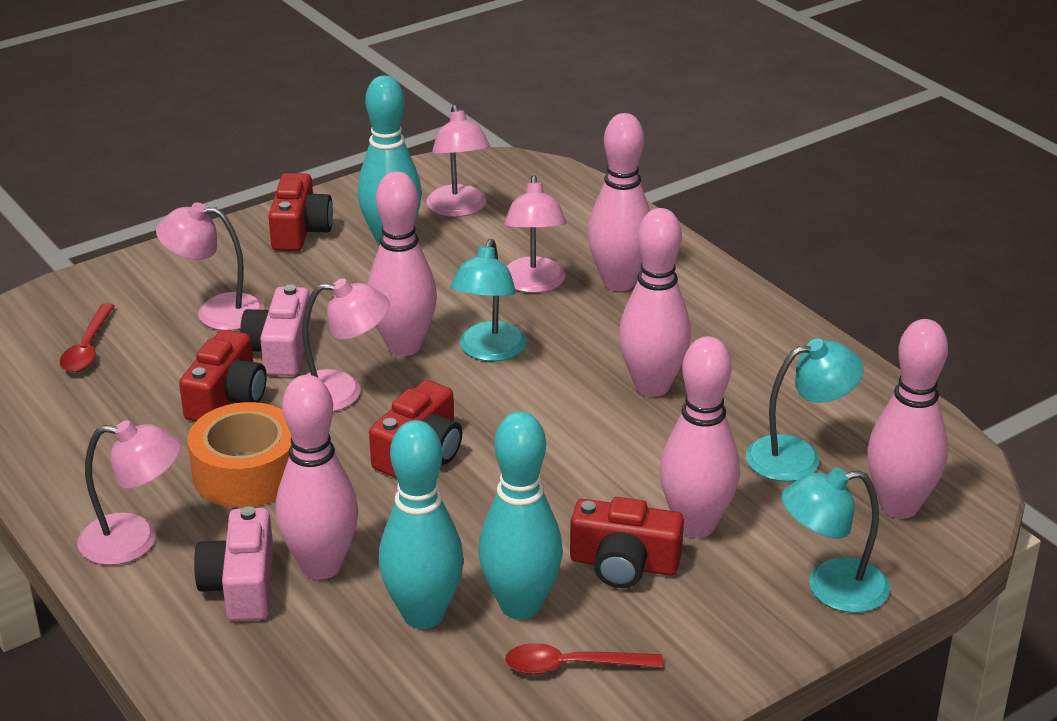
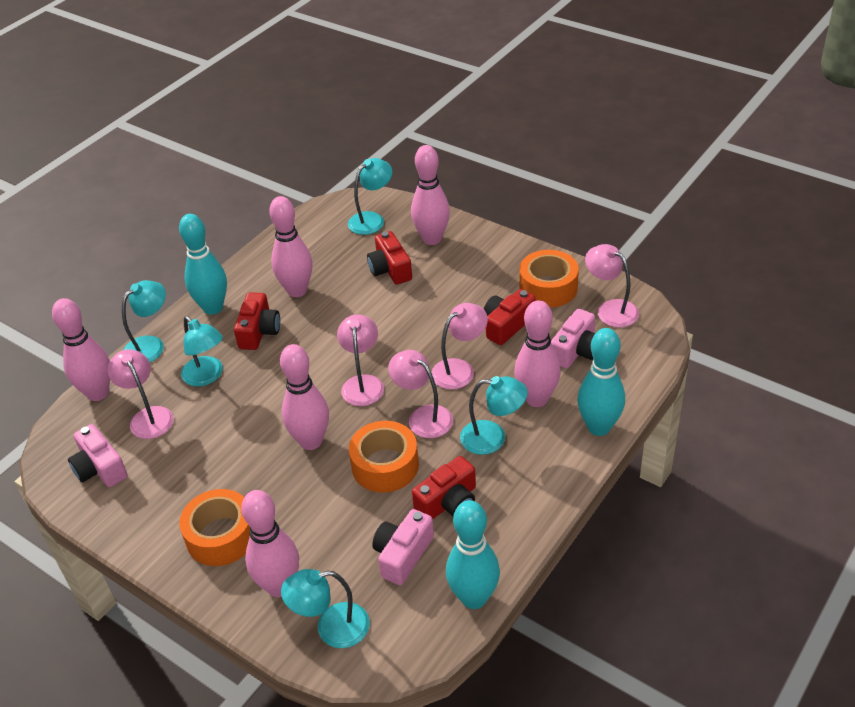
orange tape: [188,402,292,508] = 1 -> [179,489,250,566] [349,421,419,493] [520,250,579,308] = 3
pink camera: [194,506,273,621] [240,284,312,376] = 2 -> [68,424,128,487] [372,509,434,585] [551,309,596,368] = 3
red spoon: [60,303,115,372] [505,643,663,674] = 2 -> none = 0
turquoise lamp: [450,239,527,361] [746,339,864,482] [782,468,890,613] = 3 -> [122,280,166,363] [181,316,223,386] [281,569,370,648] [348,158,392,235] [460,376,528,455] = 5

